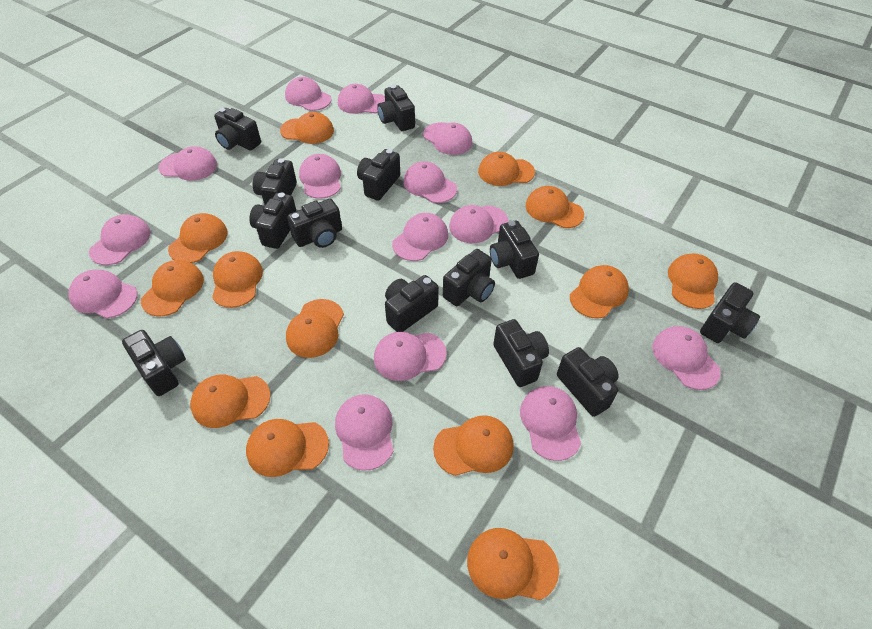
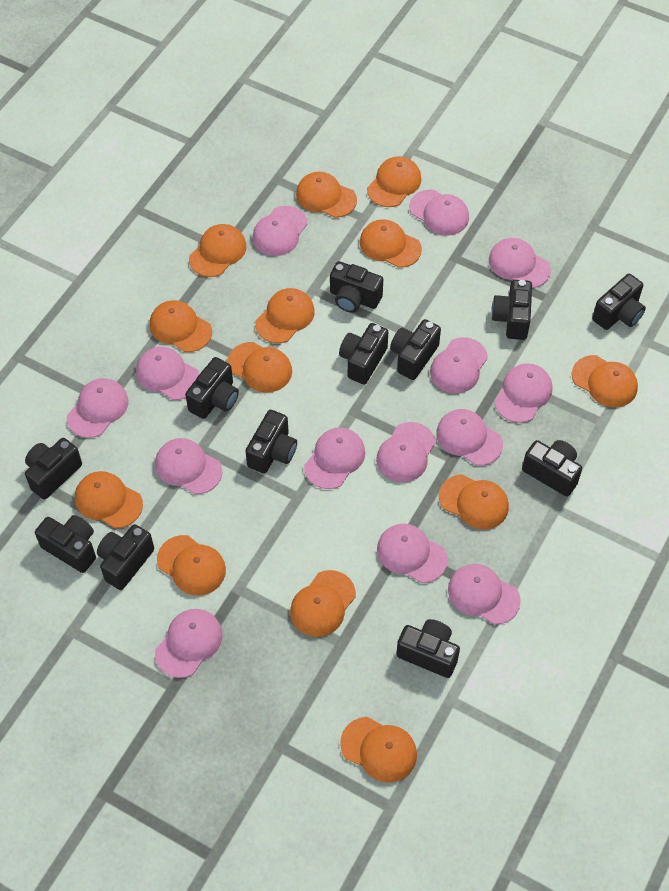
black camera: [122,330,186,396] [214,108,261,151] [249,192,296,249] [253,158,297,205] [287,199,342,248] [357,149,400,201] [377,85,415,131] [385,275,439,332] [443,249,495,306] [490,220,539,279] [493,319,549,387] [557,347,619,417] [700,282,760,343] = 13 -> [25,438,82,500] [35,515,96,573] [97,524,154,590] [185,357,239,419] [245,410,297,474] [330,261,383,313] [339,323,388,385] [390,319,441,380] [396,619,460,678] [491,280,532,340] [522,440,582,496] [592,274,646,330] = 12

